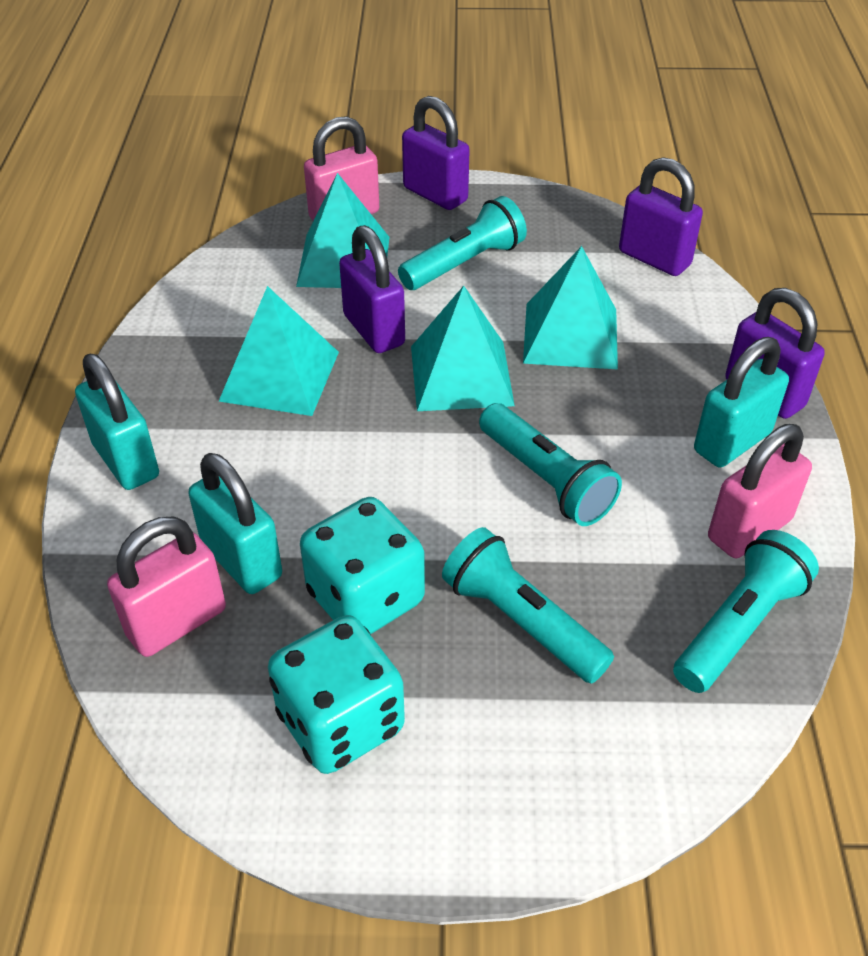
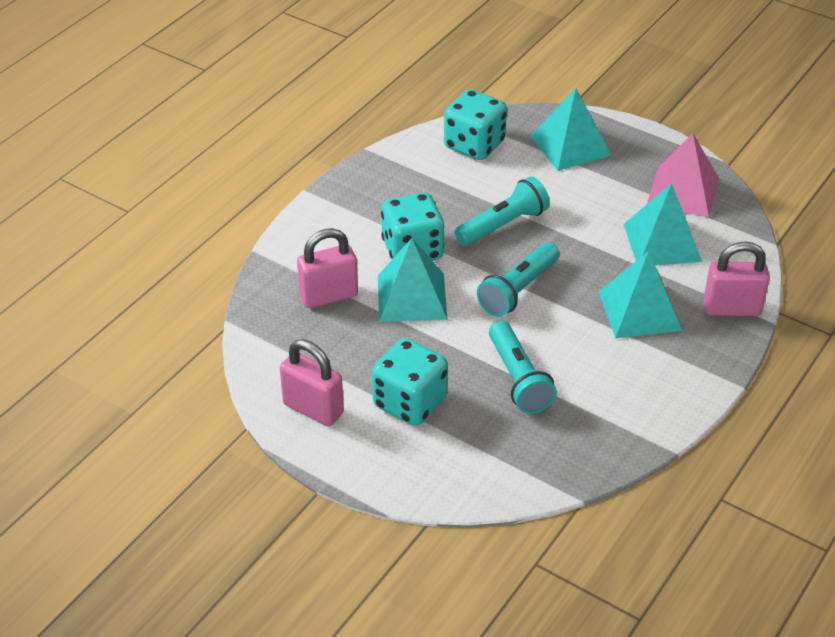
pink pyramid: none = 0 -> [647,133,719,217] = 1
purple padlock: [339,225,405,353] [402,96,470,210] [619,157,703,276] [725,288,825,419] = 4 -> none = 0
turquoise dice: [268,615,405,774] [300,497,425,634] = 2 -> [372,338,448,426] [381,193,444,260] [444,89,507,160] = 3
turquoise flashlight: [398,196,527,290] [442,527,614,684] [479,403,622,526] [673,530,819,693] = 4 -> [454,176,550,246] [477,242,559,317] [489,321,557,414] = 3
turquoise padlock: [75,354,159,490] [188,453,282,594] [694,337,789,467] = 3 -> none = 0

